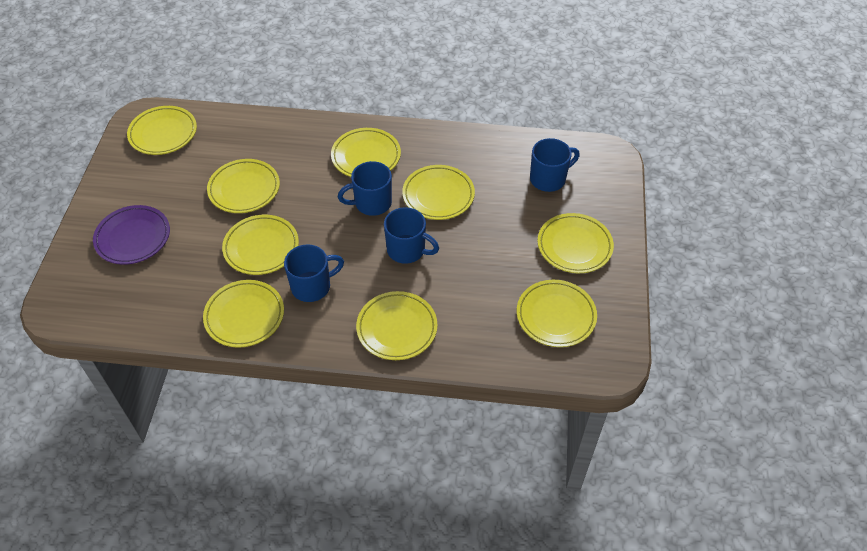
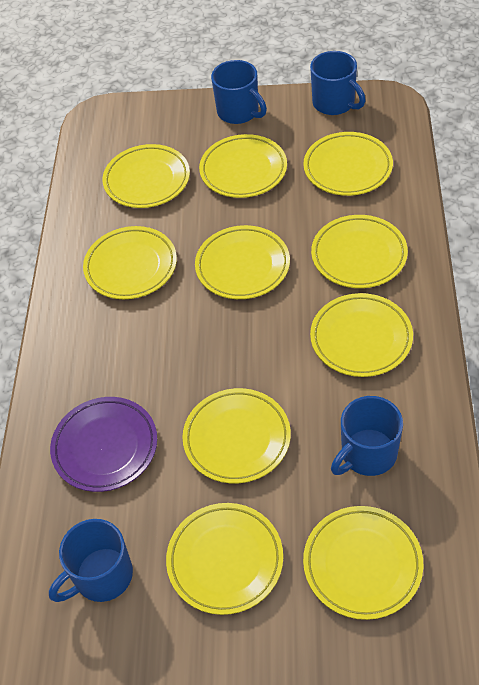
yellow plate: [127,106,197,155] [203,280,284,348] [207,159,280,213] [222,215,299,275] [331,128,401,177] [356,291,438,360] [402,165,475,220] [517,280,597,347] [537,213,614,273] = 9 -> [83,226,177,299] [102,144,190,208] [166,503,283,615] [182,388,291,483] [195,225,290,299] [199,134,287,198] [303,132,393,196] [303,506,423,620] [310,293,413,377] [311,215,408,288] = 10

